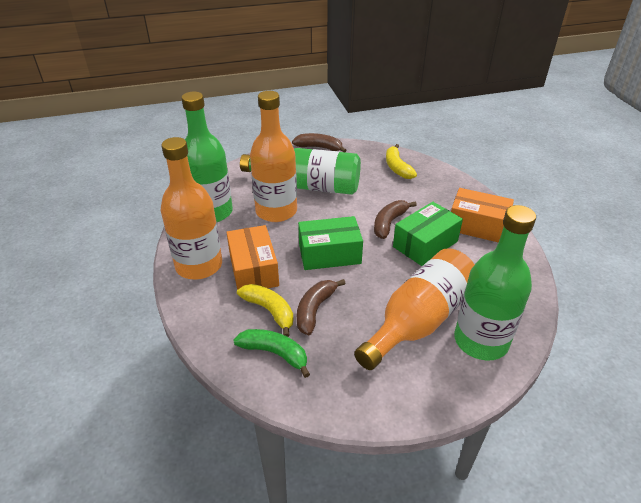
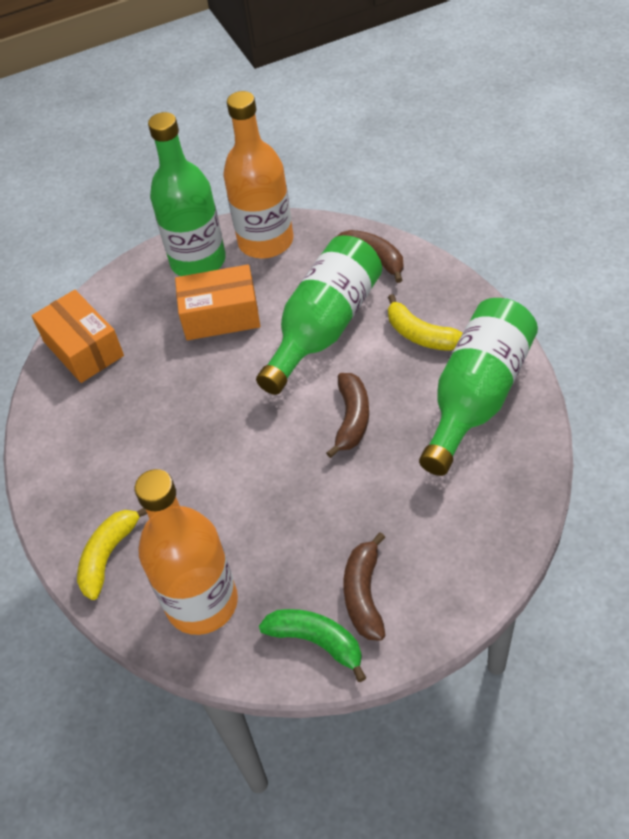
green box: [298,216,363,270] [393,202,463,266] = 2 -> none = 0
orange bottle: [161,137,222,280] [250,91,297,222] [354,248,475,370] = 3 -> [135,469,238,635] [223,91,293,259] = 2

